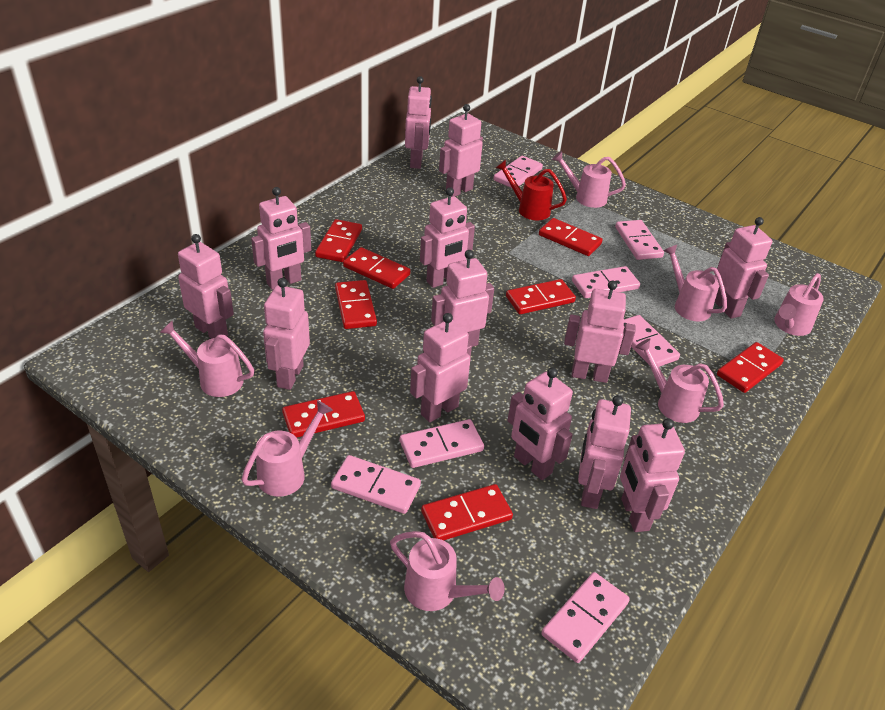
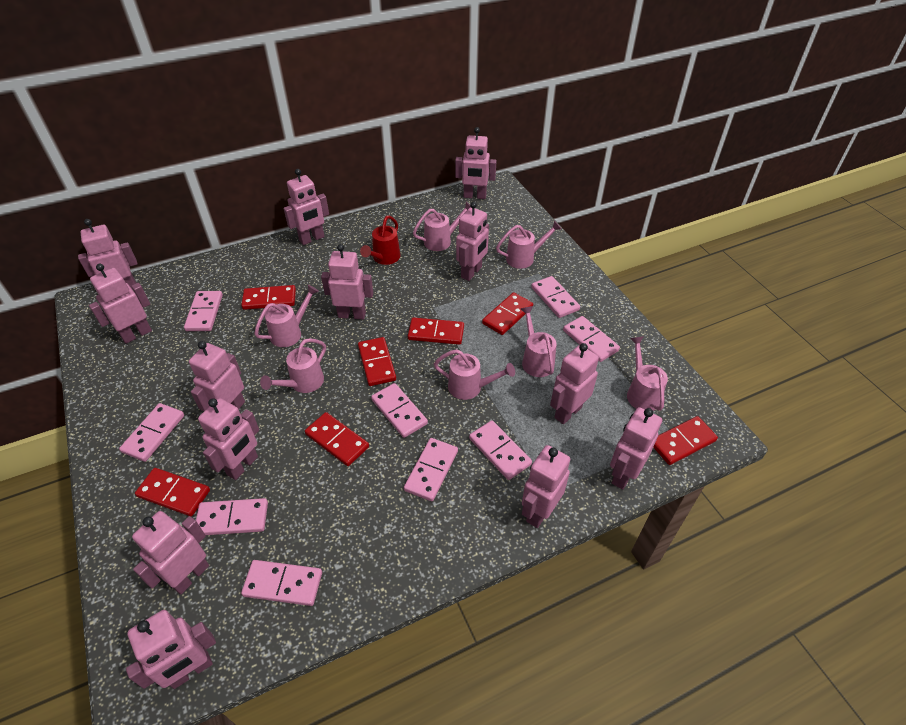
pink domino: [331,455,421,514] [400,419,484,468] [493,156,543,188] [542,572,630,663] [572,266,640,298] [615,220,664,260] [624,315,680,367] = 7 -> [119,403,184,462] [184,291,223,331] [196,498,268,535] [241,560,322,606] [371,383,428,438] [404,438,458,501] [469,420,532,480] [531,276,580,318] [563,316,620,362] = 9
red domino: [282,391,365,438] [315,219,362,262] [335,280,377,329] [343,247,411,289] [421,484,513,541] [506,279,576,314] [539,218,603,256] [717,342,784,393] = 8 -> [135,468,210,516] [241,285,296,310] [305,412,369,466] [358,337,396,386] [408,317,464,345] [482,292,533,335] [653,416,718,465] = 7

